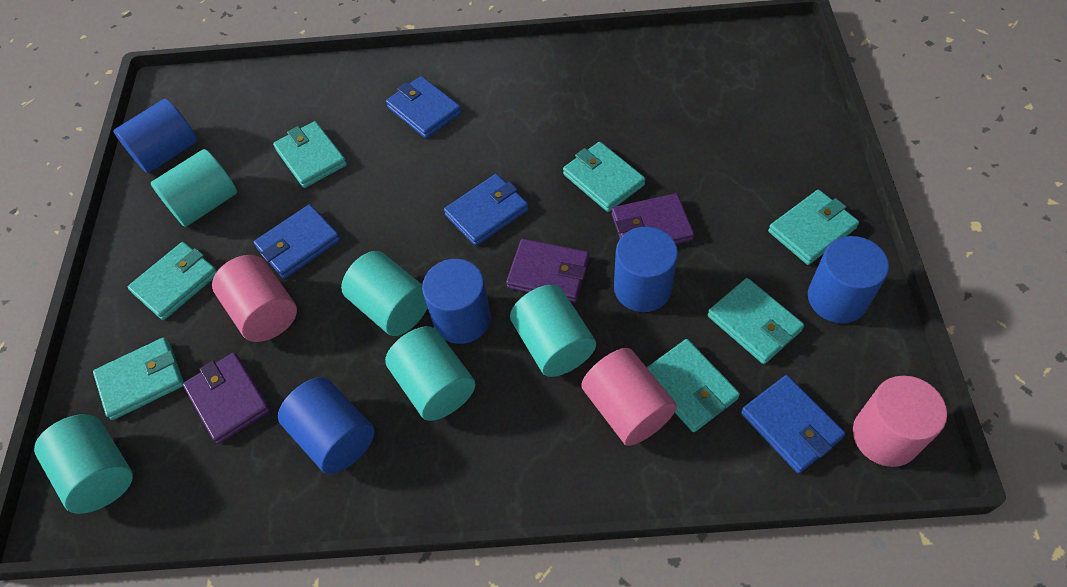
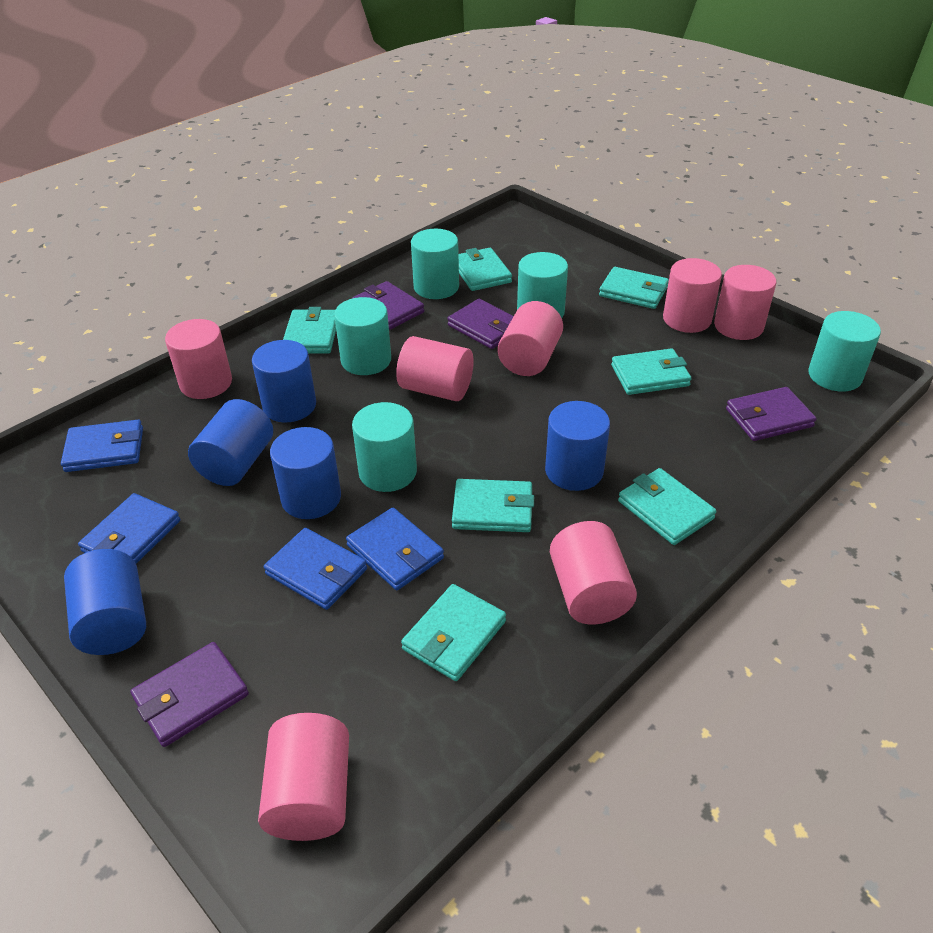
pink cylinder: [212,255,297,342] [581,348,677,446] [853,376,947,467] = 3 -> [165,319,232,399] [258,713,349,841] [396,336,474,401] [498,301,563,376] [550,521,637,625] [663,258,722,333] [714,265,776,340] = 7
purple wallet: [183,352,271,444] [506,239,589,303] [611,193,694,244] = 3 -> [130,642,249,747] [352,281,424,330] [447,299,514,349] [726,387,817,441] = 4

